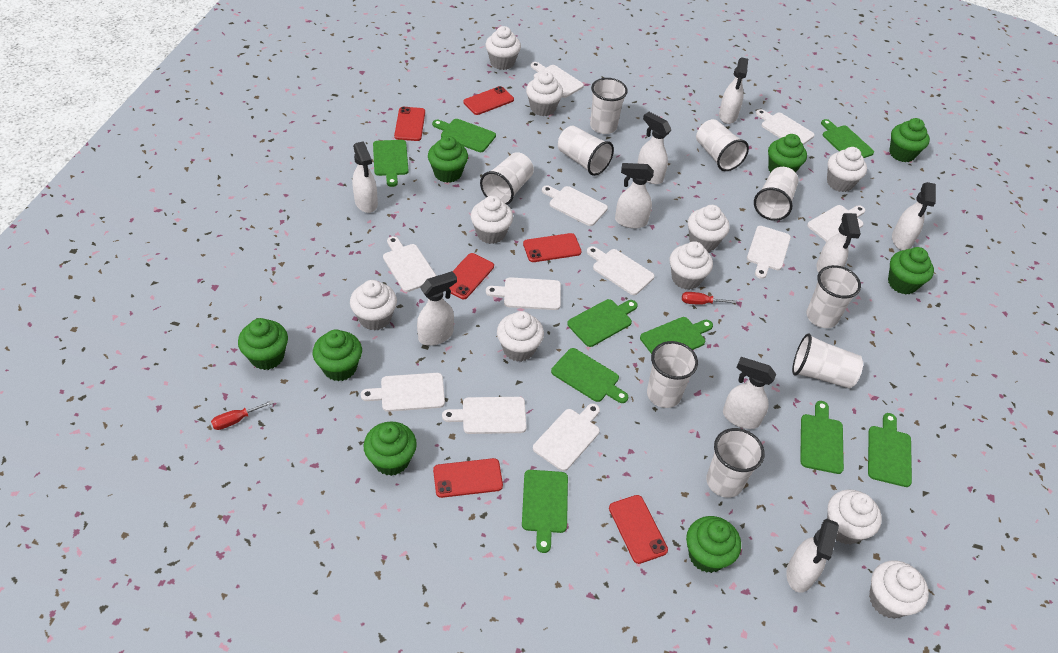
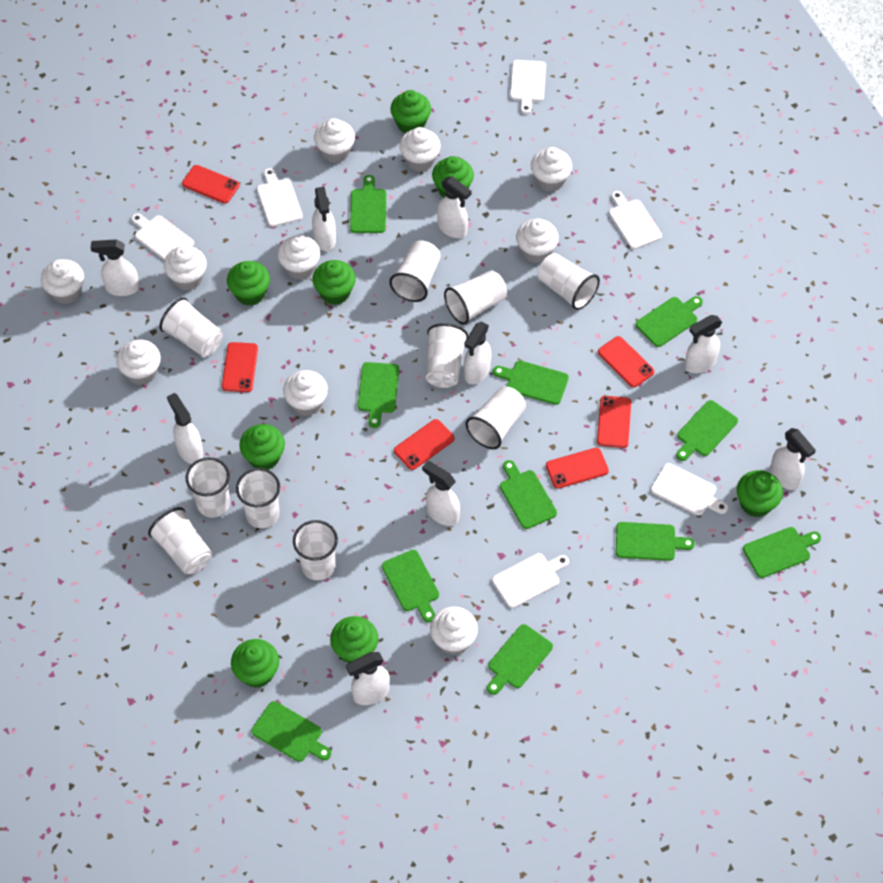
green cutting board: [373,140,409,187] [432,119,496,152] [522,470,568,553] [551,348,628,403] [567,299,638,347] [640,317,713,354] [800,401,844,474] [821,119,874,158] [868,413,912,487] = 9 -> [252,701,331,762] [350,175,386,233] [358,362,399,428] [382,550,439,622] [487,624,553,695] [493,360,569,405] [500,460,557,529] [616,522,695,561] [636,296,703,347] [676,400,738,461] [743,527,821,578] = 11
red screwdriver: [211,400,274,430] [682,292,736,305] = 2 -> none = 0
white cup: [480,152,534,205] [558,126,614,176] [590,78,628,134] [647,341,698,408] [696,119,749,171] [706,428,765,498] [754,167,798,221] [792,334,863,389] [807,265,861,328] = 9 -> [148,507,212,574] [159,298,223,357] [186,457,230,518] [236,468,280,528] [293,520,338,580] [389,241,441,302] [426,323,468,388] [444,270,507,325] [465,386,526,449] [538,253,600,310] = 10
white cutting board: [361,373,445,412] [383,236,436,292] [442,397,527,434] [486,277,561,310] [531,62,584,98] [533,403,600,471] [542,185,608,226] [587,246,654,295] [747,226,791,279] [756,109,815,145] [807,205,865,242] = 11 -> [131,213,194,260] [257,168,303,227] [492,553,569,608] [510,60,546,114] [609,191,662,249] [651,463,728,516] = 6

